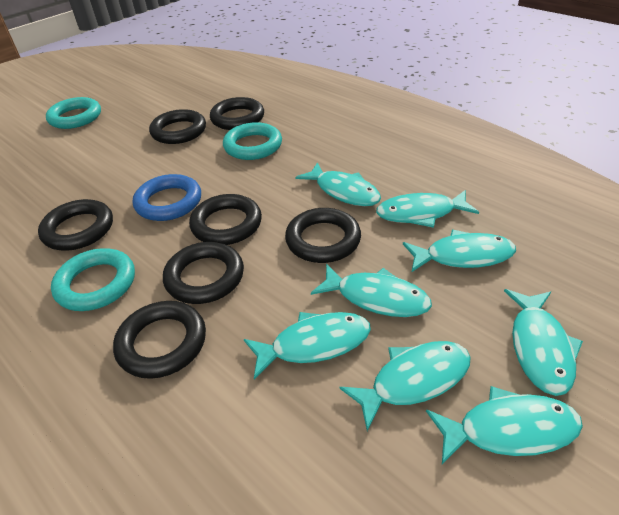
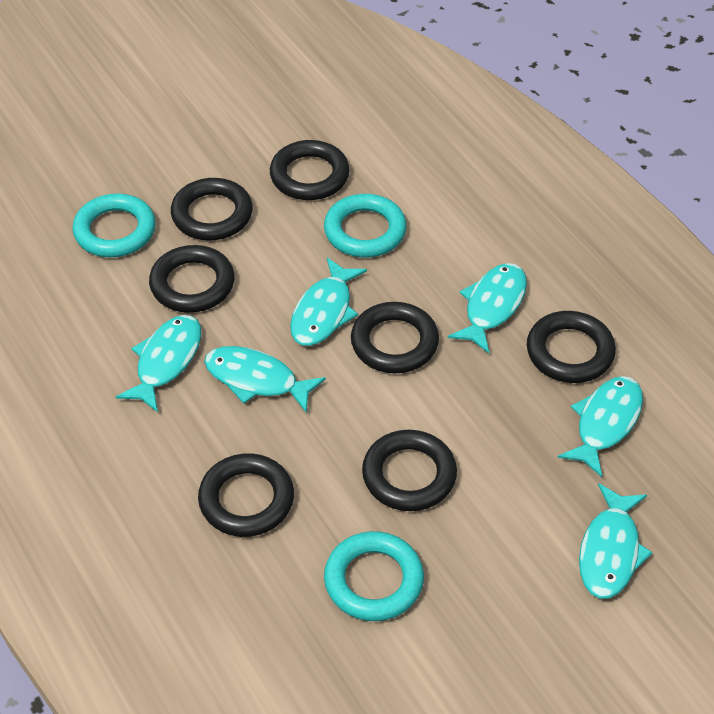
blue ring: [133,174,201,221] = 1 -> none = 0
turquoise fish: [244,312,371,379] [295,162,381,206] [311,264,432,317] [340,341,471,431] [376,190,479,228] [403,230,516,273] [426,386,583,464] [504,289,583,396] = 8 -> [116,315,201,412] [204,346,326,413] [290,258,367,346] [448,263,527,353] [558,376,643,477] [579,483,652,598] = 6

